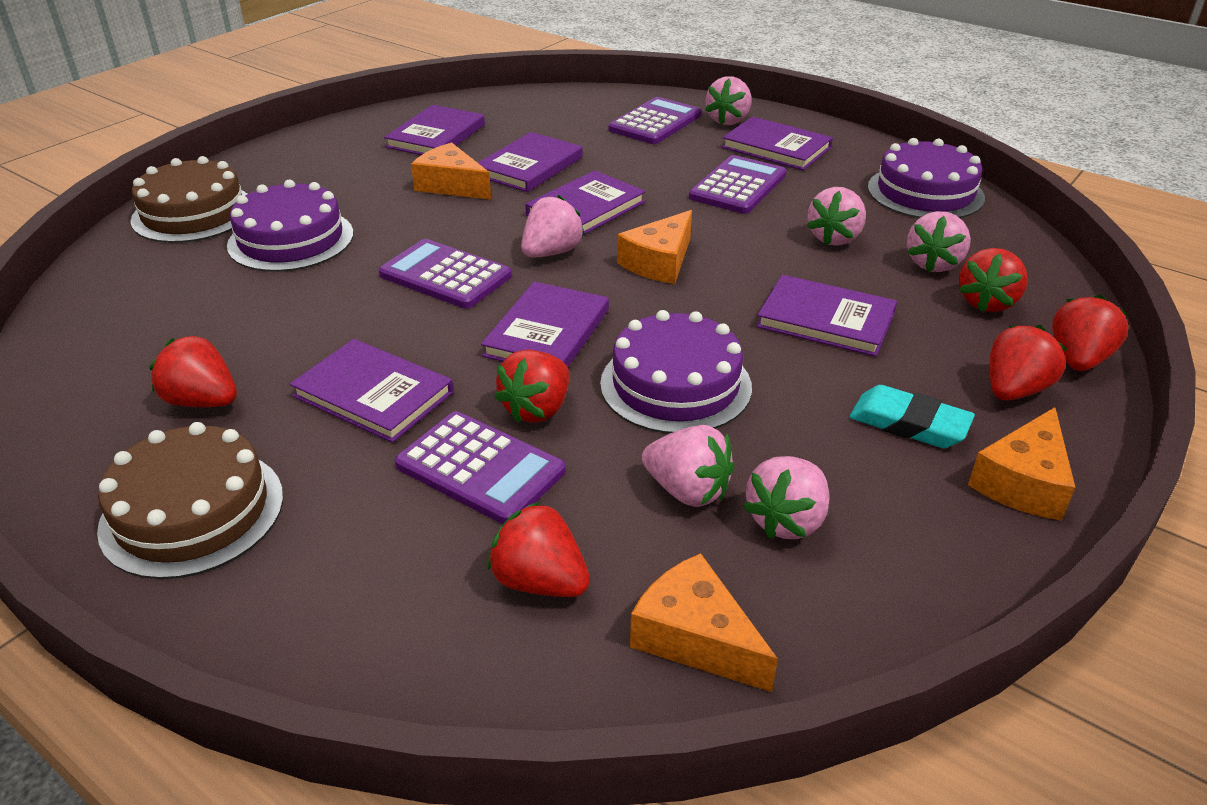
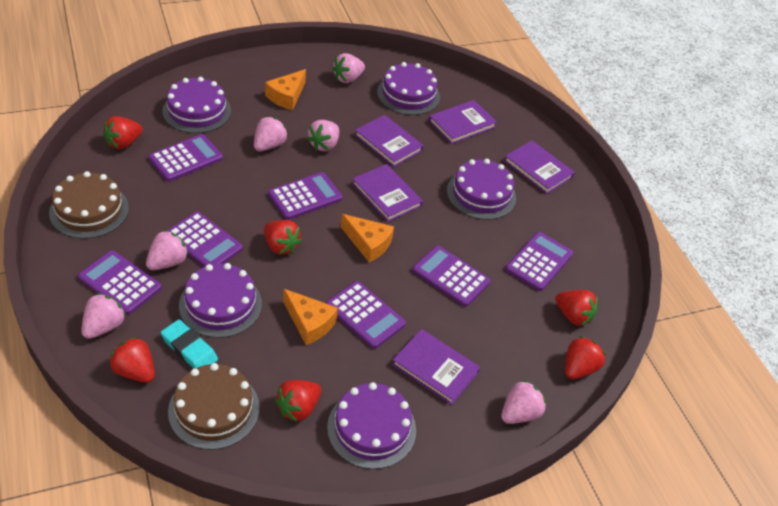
orange cheese: [411,143,491,200] [618,210,692,284] [630,553,778,692] [968,407,1075,521] = 4 -> [265,69,306,110] [283,289,338,345] [341,214,394,262] = 3
purple book: [290,339,454,443] [384,105,485,155] [478,132,583,192] [481,281,609,367] [525,170,646,236] [722,116,833,170] [756,275,897,357] = 7 -> [352,164,423,222] [355,115,424,167] [392,329,480,405] [429,100,497,144] [504,140,575,194] = 5
purple cake: [227,180,354,272] [600,310,752,434] [868,138,985,218] = 3 -> [163,77,231,133] [179,263,262,338] [327,382,416,469] [377,62,440,115] [447,159,516,220] = 5
purple calculator: [379,239,512,309] [395,411,566,524] [609,97,702,144] [689,155,787,214] = 4 -> [78,250,162,315] [148,134,223,181] [167,212,243,267] [268,172,342,220] [326,281,406,349] [412,246,490,307] [505,232,573,291] = 7

